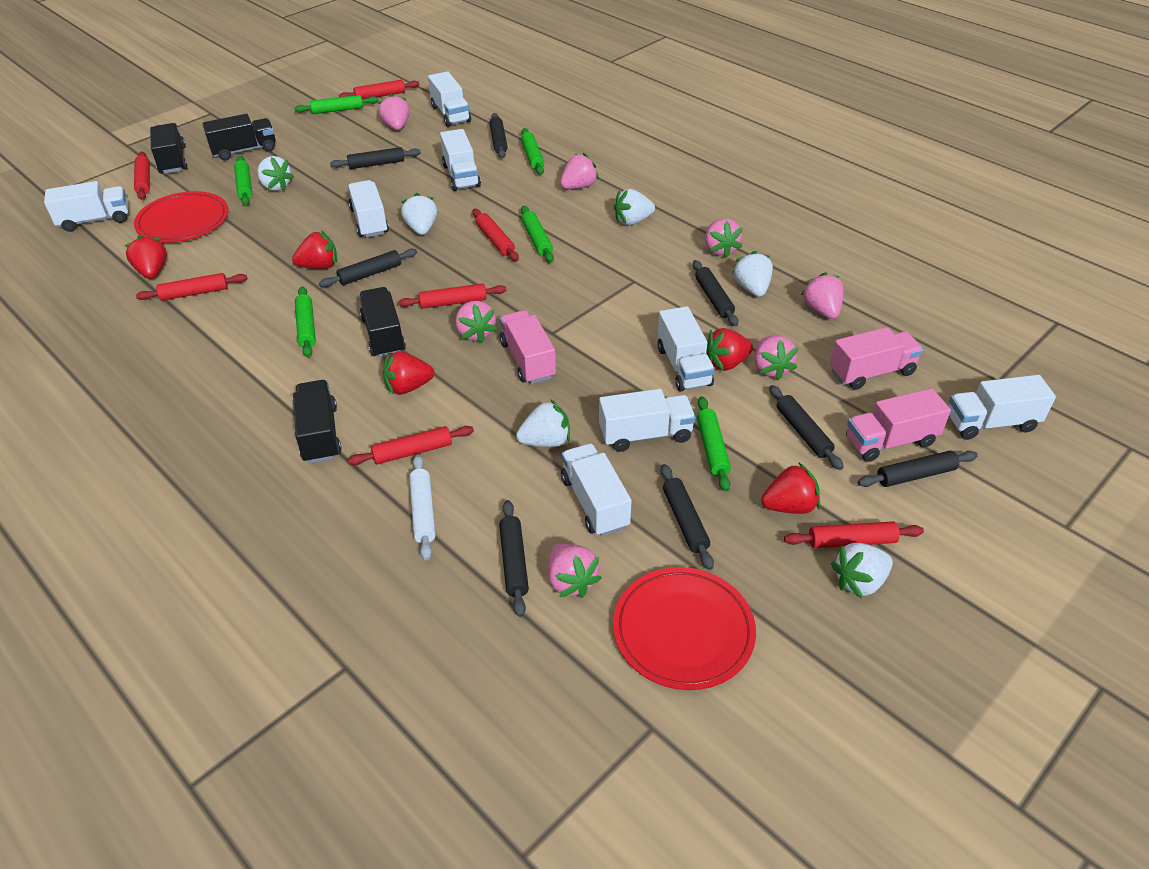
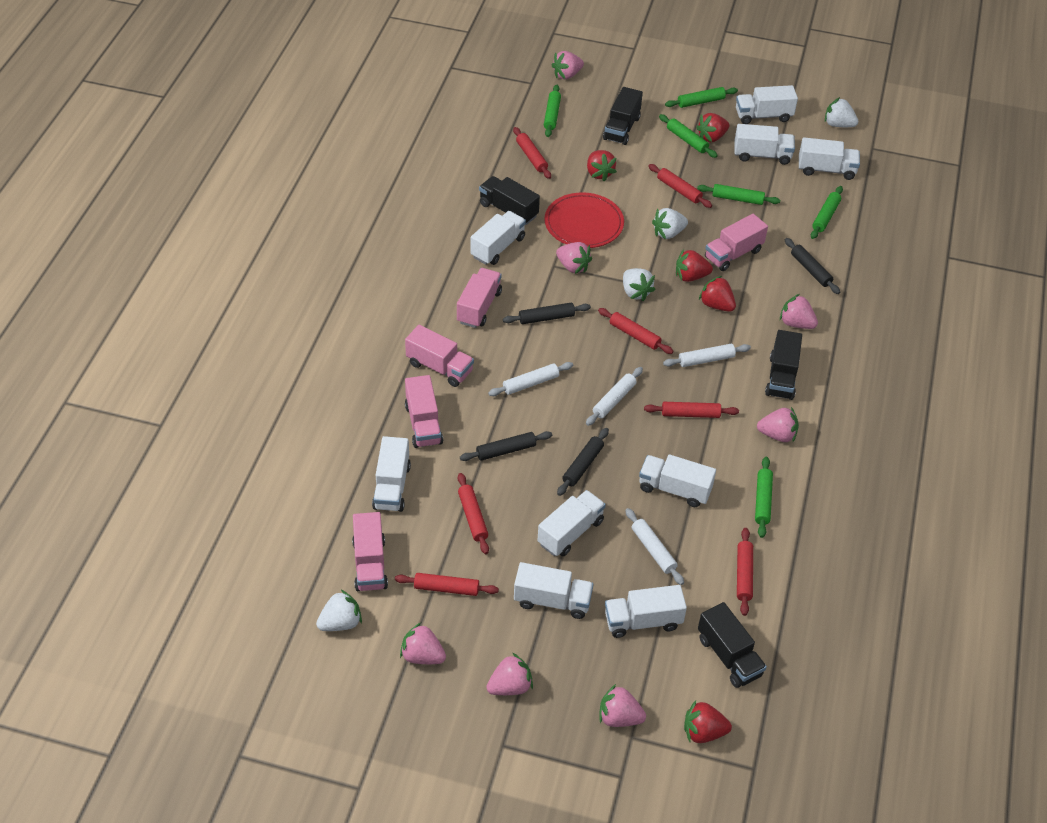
black rolling pin: [319,249,417,287] [330,147,421,169] [490,113,508,158] [499,500,529,617] [660,464,714,570] [693,260,738,326] [769,385,843,470] [858,451,978,487] = 8 -> [460,431,552,461] [503,303,591,324] [557,428,609,496] [785,238,840,294] = 4
pink truck: [500,310,556,384] [830,327,923,390] [846,388,951,462] = 3 -> [352,512,388,591] [405,325,474,387] [405,375,443,448] [457,268,502,328] [705,214,768,271] = 5
red plate: [134,191,229,243] [613,567,756,690] = 2 -> [544,192,624,248] = 1
white rolling pin: [409,455,436,561] = 1 -> [488,362,573,396] [586,367,643,426] [625,508,684,585] [663,344,751,367] = 4
white strawberry: [257,156,294,191] [401,193,437,235] [516,400,570,447] [614,189,655,225] [733,251,773,297] [831,543,893,599] = 6 -> [316,590,362,631] [623,268,656,301] [652,208,688,239] [825,97,858,127] = 4
white truck: [44,181,128,232] [348,180,389,238] [428,71,471,127] [440,129,481,191] [561,444,631,536] [599,389,696,452] [658,306,715,391] [949,375,1056,440] = 8 -> [372,436,411,512] [471,211,526,265] [514,562,593,619] [537,490,606,556] [605,585,687,638] [639,454,716,507] [734,124,795,165] [736,85,798,124] [799,137,860,180] = 9

